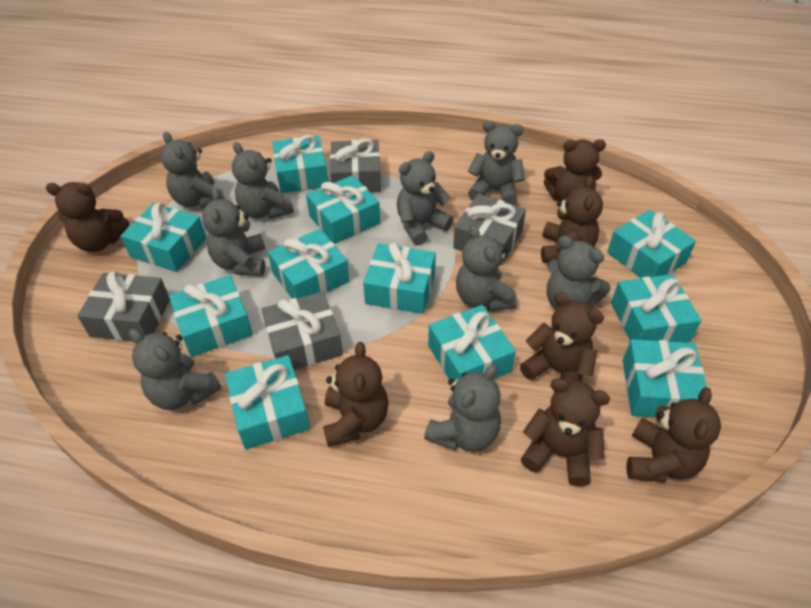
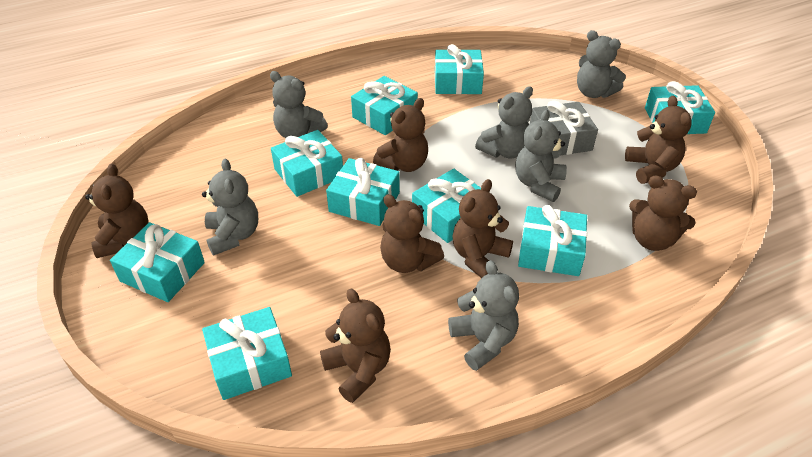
grey gift: [77,271,170,341] [261,292,343,370] [330,138,381,193] [453,194,526,265] = 4 -> [530,100,598,155] = 1
grey teddy bear: [129,329,221,410] [161,132,225,209] [202,188,265,276] [232,142,294,219] [397,151,454,245] [424,364,501,452] [456,225,517,311] [468,120,525,205] [547,236,611,309] = 9 -> [202,159,258,256] [270,71,328,138] [448,260,519,371] [475,86,533,158] [515,110,567,202] [577,30,626,98] = 6
turquoise gift: [121,203,207,272] [169,275,253,357] [225,355,310,449] [268,229,349,299] [272,135,328,193] [306,175,380,244] [363,242,436,314] [428,305,516,380] [607,210,696,278] [611,274,702,342] [622,339,707,418] = 11 -> [110,222,205,302] [202,307,292,400] [271,130,343,197] [326,158,400,226] [351,76,418,135] [412,169,481,243] [435,44,484,94] [518,205,587,276] [645,81,715,134] = 9

